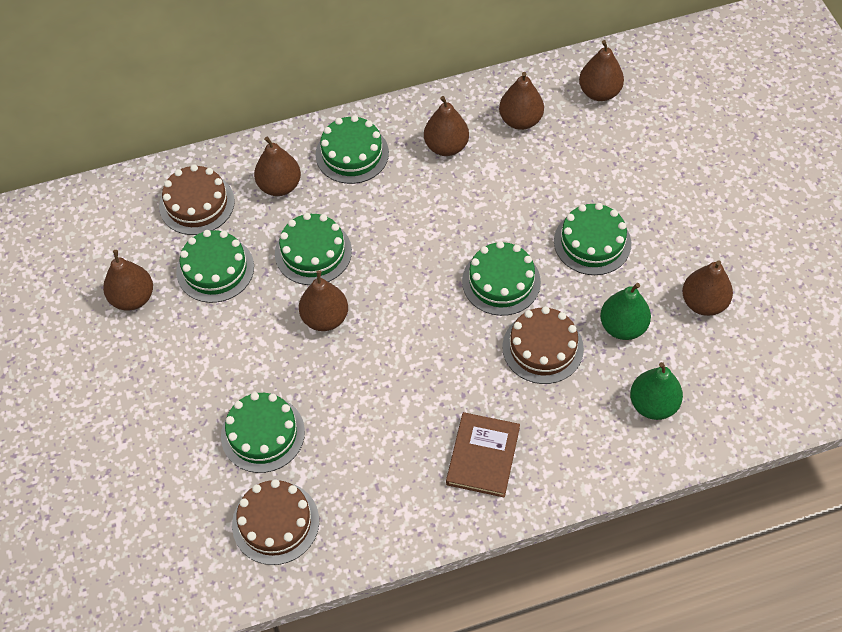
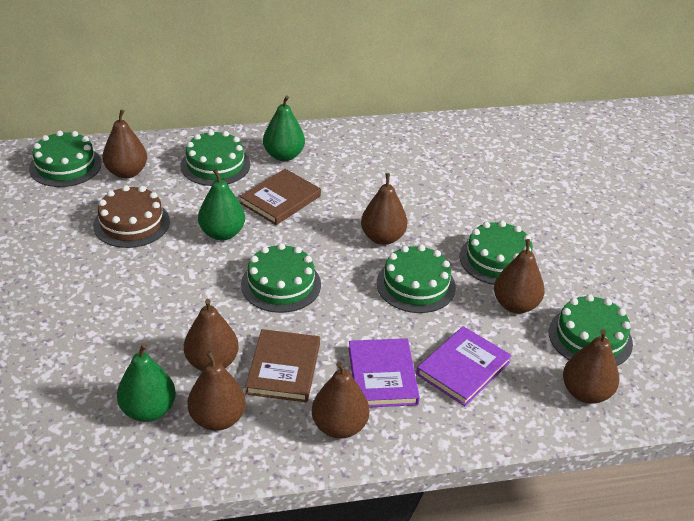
brown book: [446,412,520,498] = 1 -> [240,169,321,225] [245,329,320,402] = 2
brown cake: [159,164,235,235] [232,479,319,565] [502,306,584,384] = 3 -> [93,185,170,248] = 1
green pear: [600,283,651,340] [630,362,683,420] = 2 -> [117,343,176,422] [198,169,245,241] [263,95,305,161] = 3
purple book: none = 0 -> [348,338,420,408] [416,326,512,406] = 2

